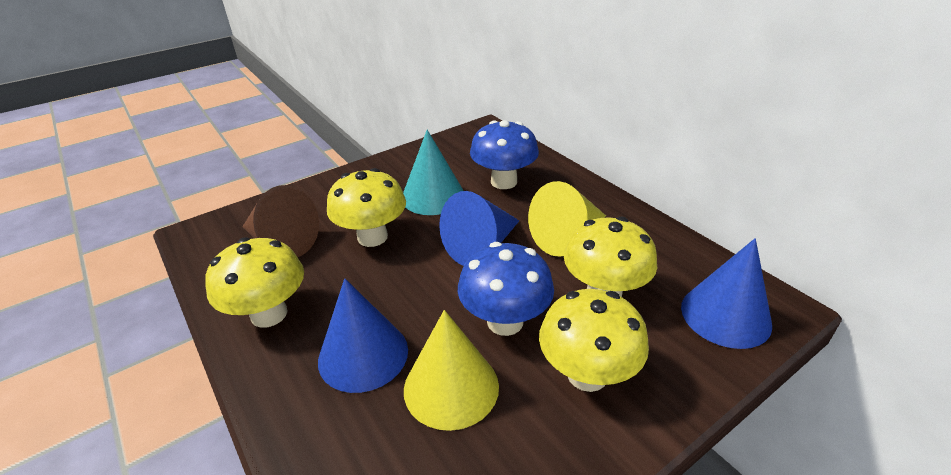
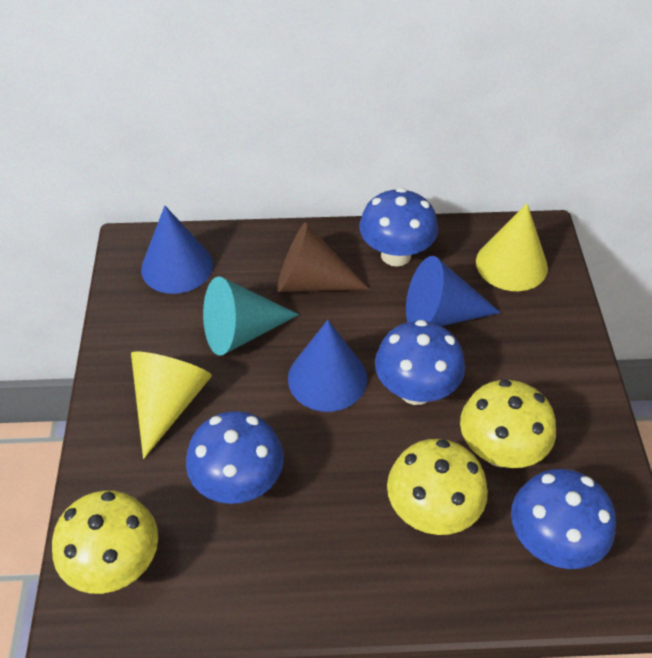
blue mushroom: [458,242,554,336] [470,120,539,189] = 2 -> [186,411,284,504] [359,188,438,267] [375,320,465,405] [511,469,616,569] = 4
yellow mushroom: [205,237,304,328] [327,168,406,247] [539,289,649,392] [564,217,657,297] = 4 -> [52,490,158,594] [387,439,488,535] [460,379,556,468] = 3

